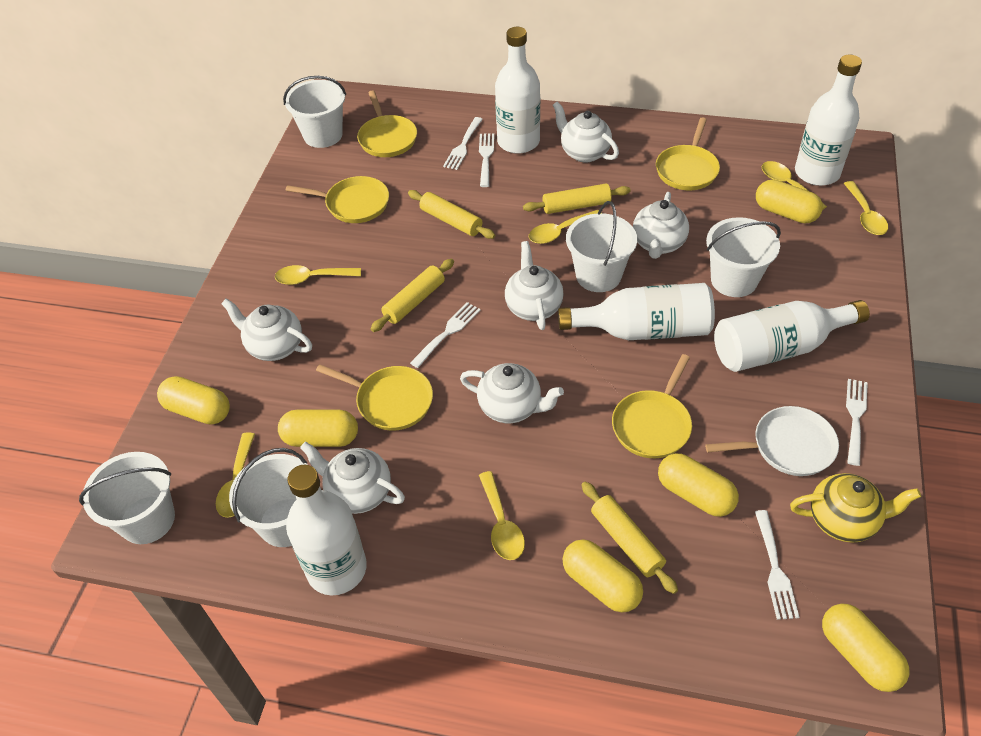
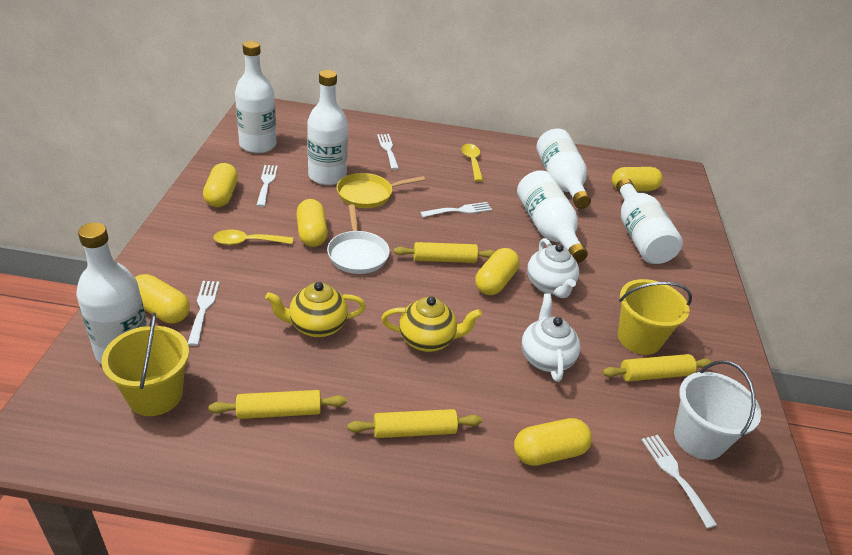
white bottle: [286,465,367,595] [495,27,540,154] [558,283,715,340] [714,300,870,372] [795,55,862,186] = 5 -> [77,223,147,364] [235,41,277,153] [307,70,348,185] [517,170,588,263] [536,129,591,209] [616,178,683,264] = 6
white bucket: [79,452,175,544] [229,448,307,547] [283,76,346,148] [566,201,637,292] [706,217,781,297] = 5 -> [674,360,761,460] = 1
white teapot: [221,298,312,361] [300,442,405,514] [460,363,564,423] [505,241,564,330] [553,101,619,163] [633,192,689,259] = 6 -> [522,293,580,382] [527,238,579,298] = 2
yellow bucket: none = 0 -> [101,312,189,416] [618,279,692,355] = 2
yellow pan: [286,176,389,223] [316,364,433,431] [357,90,417,157] [612,354,692,458] [656,117,720,190] = 5 -> [337,173,425,208] = 1
yellow spoon: [216,433,255,518] [275,265,361,285] [479,471,525,560] [529,210,599,244] [762,161,827,209] [844,181,888,235] = 6 -> [213,229,293,245] [461,144,483,182] = 2
yellow teapot: [790,473,921,543] = 1 -> [265,282,366,337] [381,296,482,352] = 2

